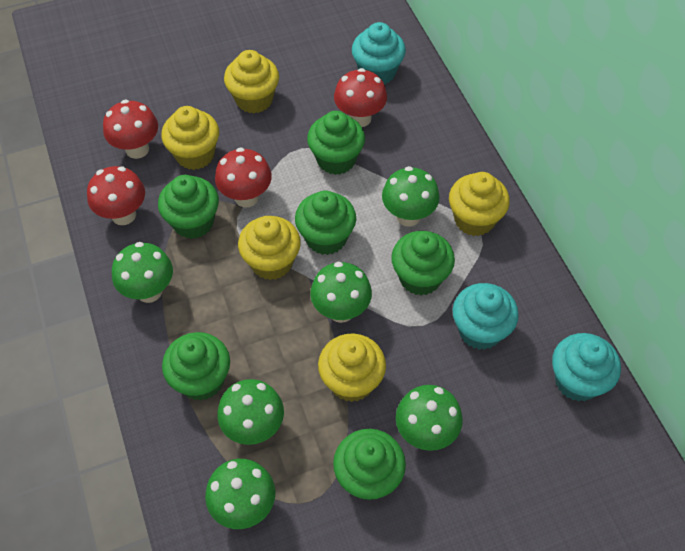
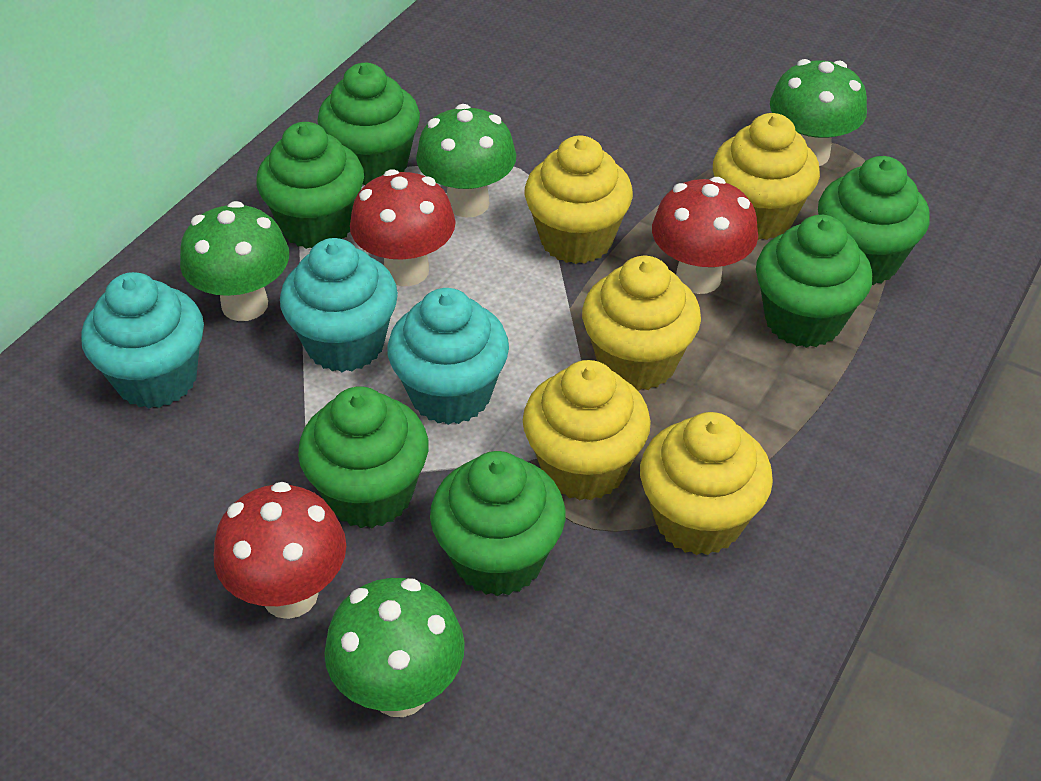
green mushroom: [112,242,173,303] [205,459,276,529] [217,379,284,445] [310,262,372,323] [382,166,440,227] [396,385,463,451] = 6 -> [180,201,289,321] [324,578,465,717] [416,104,516,218] [770,59,867,166] = 4
red mushroom: [87,166,145,225] [103,100,158,159] [215,147,272,208] [334,68,387,127] = 4 -> [214,482,346,619] [350,169,456,286] [652,177,758,294] = 3

